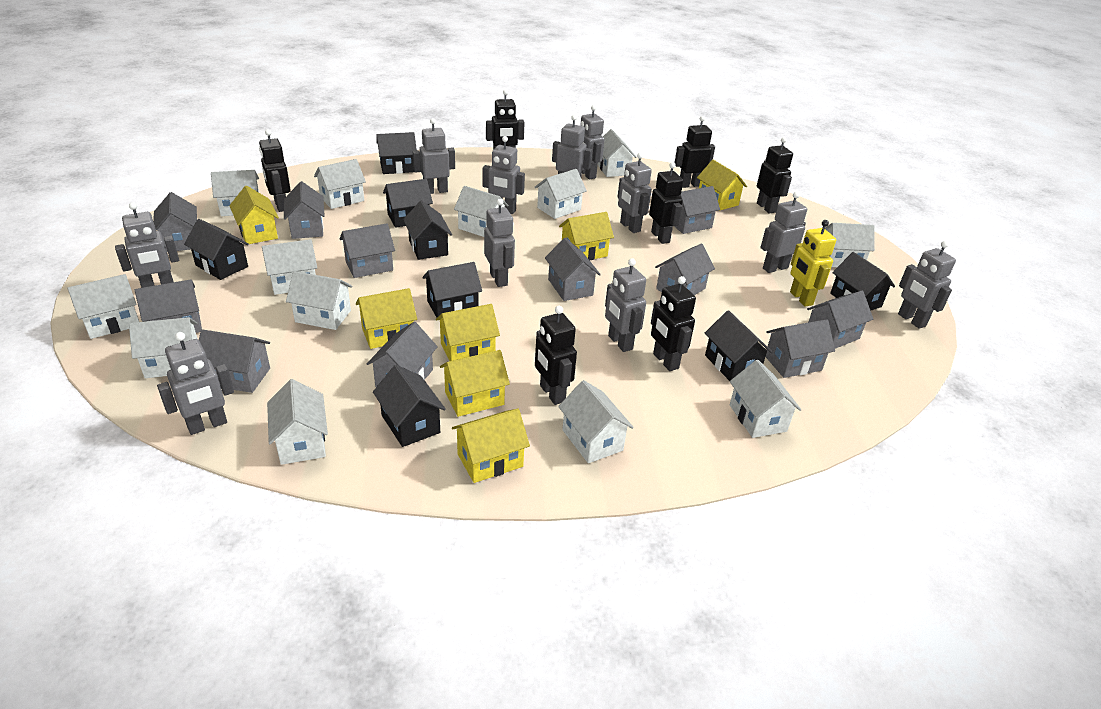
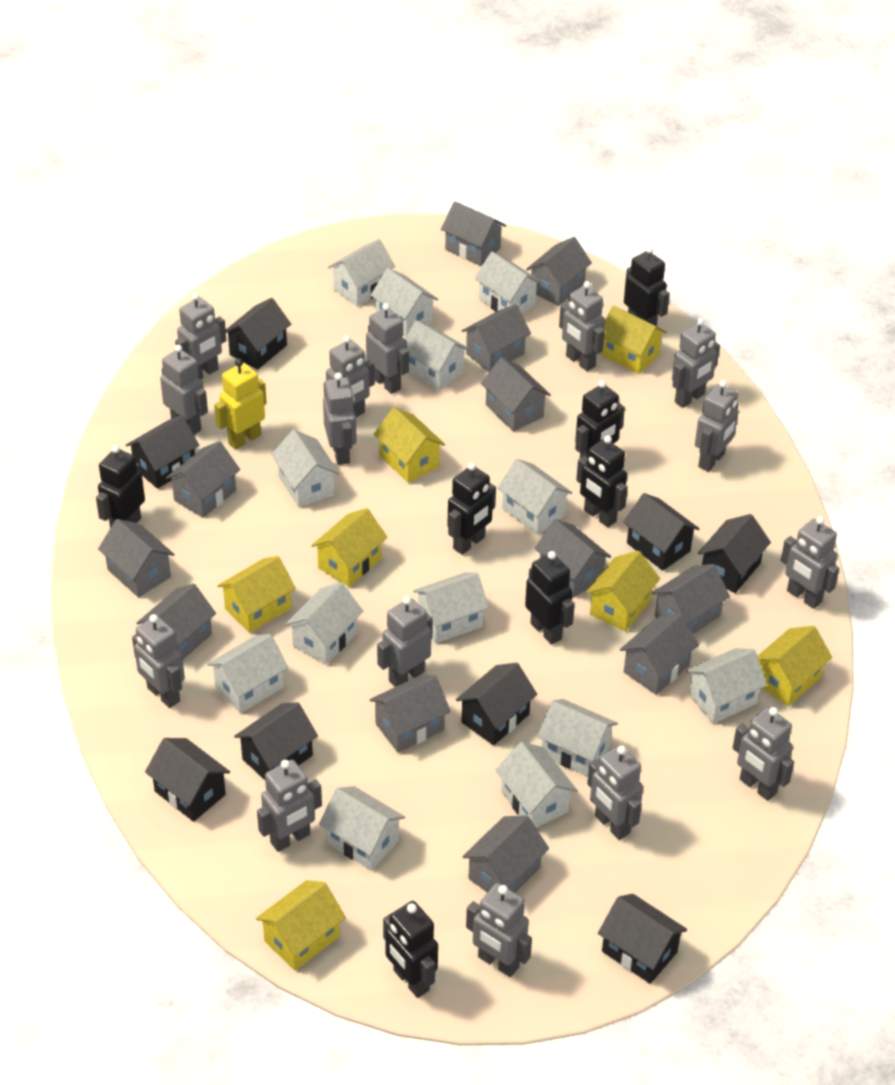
grey house: [135,279,202,333] [153,192,197,252] [199,329,270,393] [284,181,325,239] [340,223,395,278] [367,322,438,387] [545,238,601,301] [655,244,715,295] [674,186,720,234] [766,319,835,378] [807,291,873,349] = 11 -> [98,519,175,597] [136,584,216,659] [166,441,240,518] [369,675,451,753] [441,201,506,266] [462,304,531,372] [462,815,549,893] [481,357,551,432] [526,237,592,306] [535,519,611,598] [620,614,699,695] [652,564,730,634] = 12
grey robot: [115,202,179,288] [157,332,234,435] [413,118,455,194] [483,136,525,214] [484,199,515,287] [552,115,592,177] [580,105,605,180] [605,258,646,352] [618,153,652,233] [760,192,807,273] [898,241,956,329] = 11 -> [132,614,185,708] [160,345,208,435] [175,293,226,379] [257,760,322,852] [323,372,357,465] [324,335,375,417] [366,303,409,394] [377,596,433,687] [466,883,532,977] [559,281,605,371] [587,745,643,840] [672,318,720,408] [695,380,739,472] [733,707,794,801] [781,516,839,609] = 15

